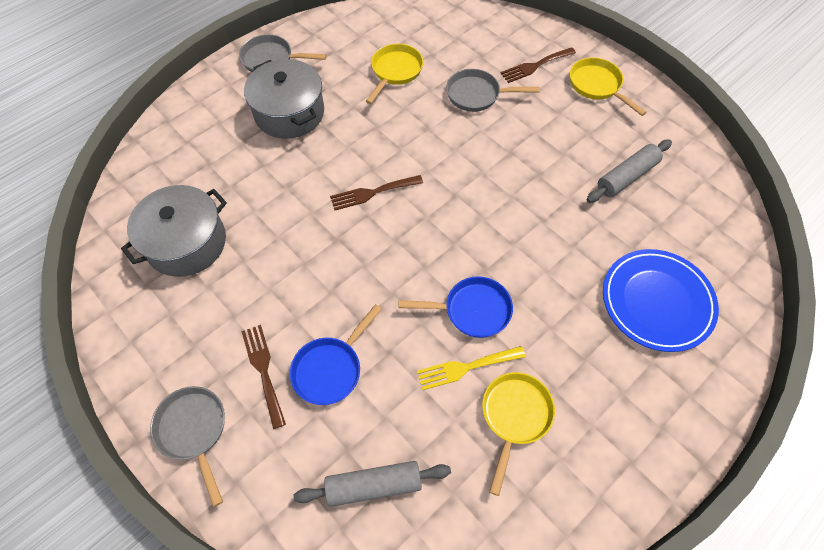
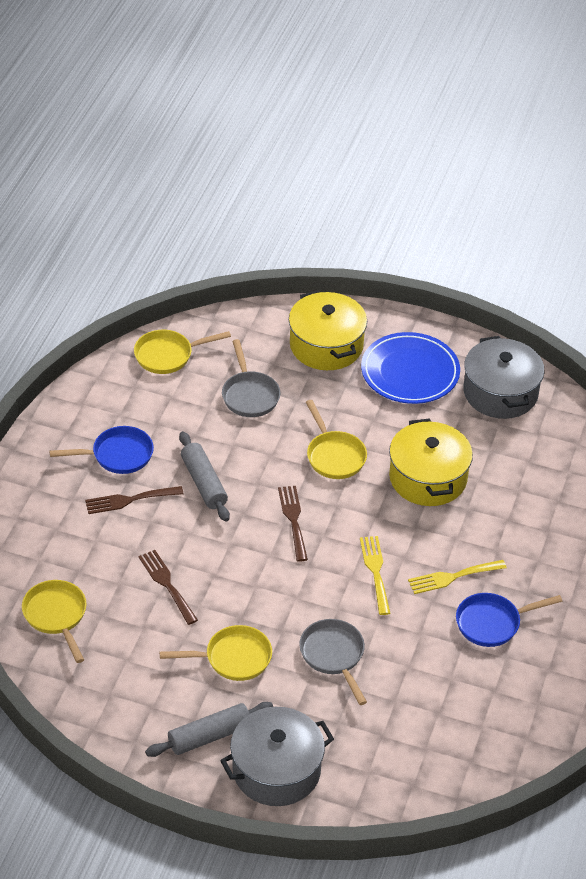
grey pan: [150,386,225,507] [239,34,327,72] [446,69,540,112] = 3 -> [222,339,280,417] [299,619,367,705] = 2
yellow fork: [417,346,526,390] = 1 -> [360,536,390,615] [408,560,507,594] = 2
yellow pan: [366,44,423,104] [482,372,555,496] [570,57,647,116] = 3 -> [22,580,86,663] [134,330,231,374] [160,625,272,681] [306,400,367,479] = 4
yellow pot: none = 0 -> [289,290,367,370] [389,418,473,506] = 2

